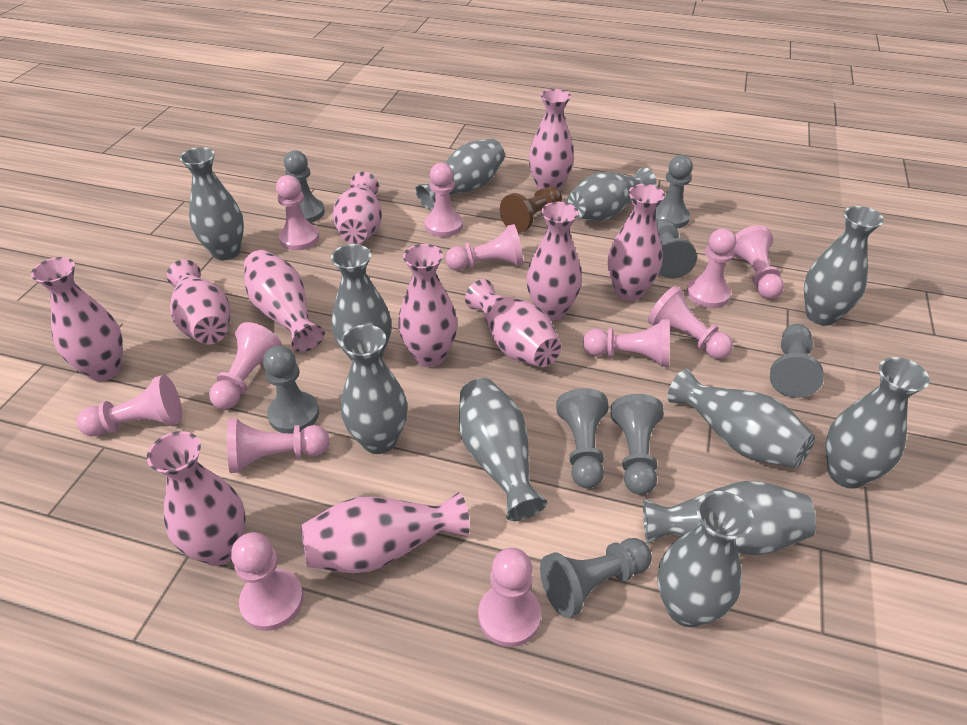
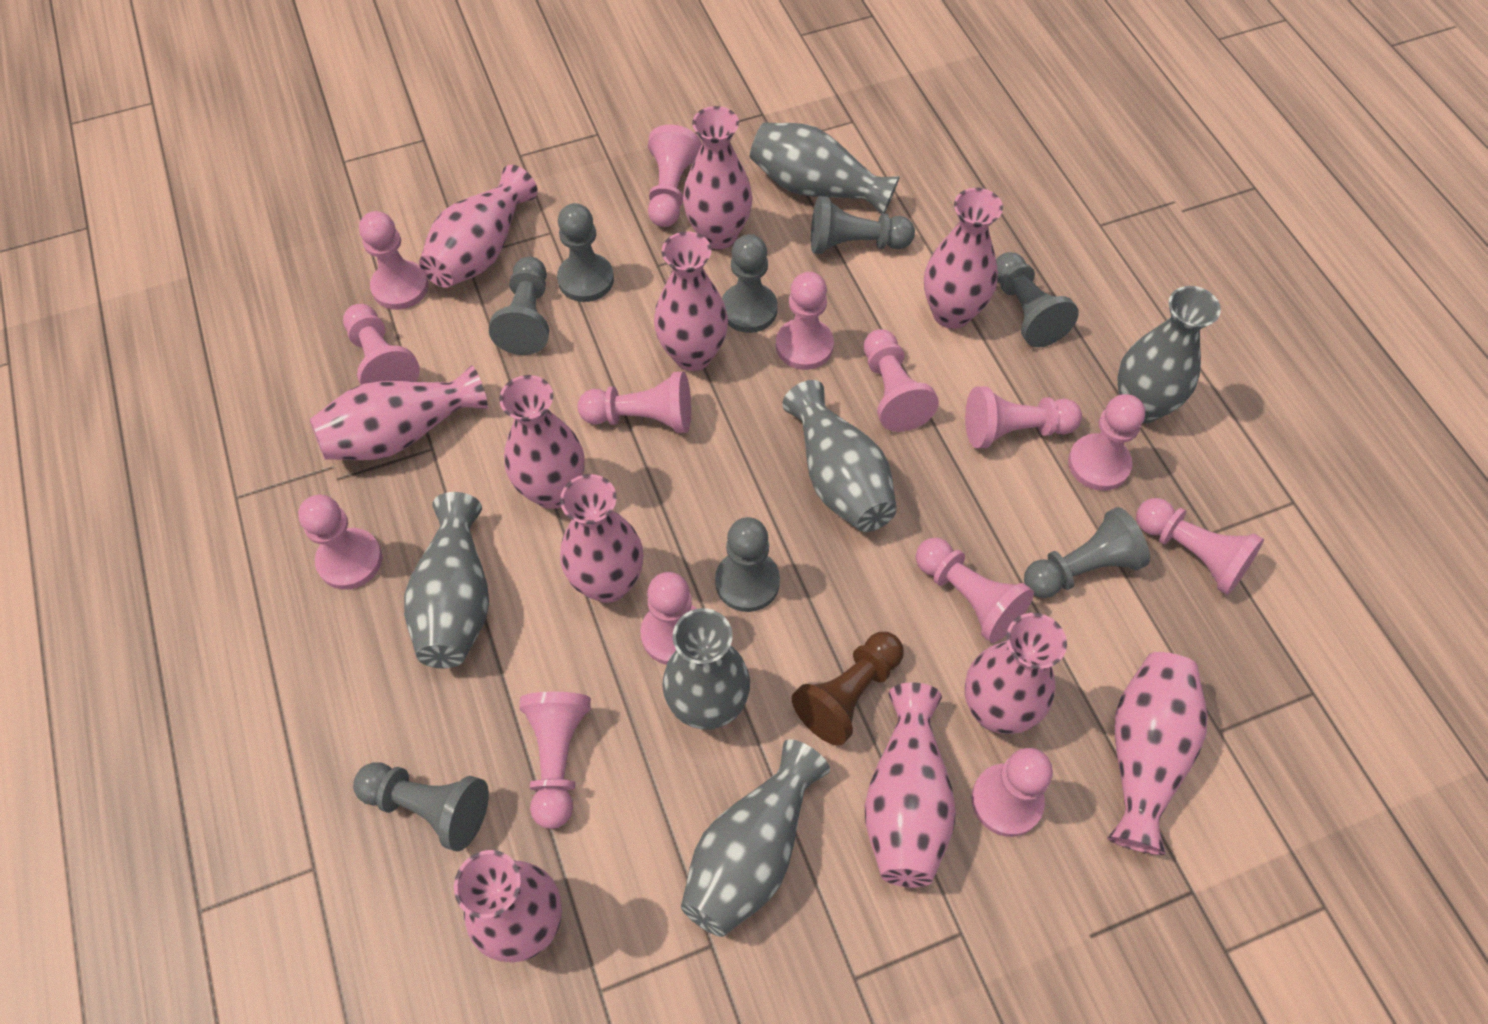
grey vase: [180,147,244,260] [331,244,391,361] [341,325,407,454] [415,139,505,210] [459,378,547,521] [567,167,656,221] [643,481,816,556] [657,491,754,627] [668,369,815,468] [804,206,884,326] [826,357,930,489] = 11 -> [404,492,489,668] [662,608,750,730] [681,739,830,937] [750,123,900,214] [782,380,897,532] [1117,286,1221,424] = 6
pink pawn: [77,375,182,436] [209,322,282,410] [227,418,330,473] [231,532,304,631] [276,175,319,251] [425,163,463,237] [446,224,523,271] [478,548,541,647] [583,319,670,367] [648,286,733,359] [686,228,736,308] [734,225,784,299] = 12 -> [298,495,382,589] [343,304,420,385] [359,211,429,310] [519,692,591,829] [578,371,691,433] [640,572,697,665] [648,125,702,227] [776,272,834,370] [863,329,939,432] [916,538,1034,643] [965,386,1082,448] [971,748,1053,837] [1068,394,1145,491] [1136,498,1264,595] = 14

